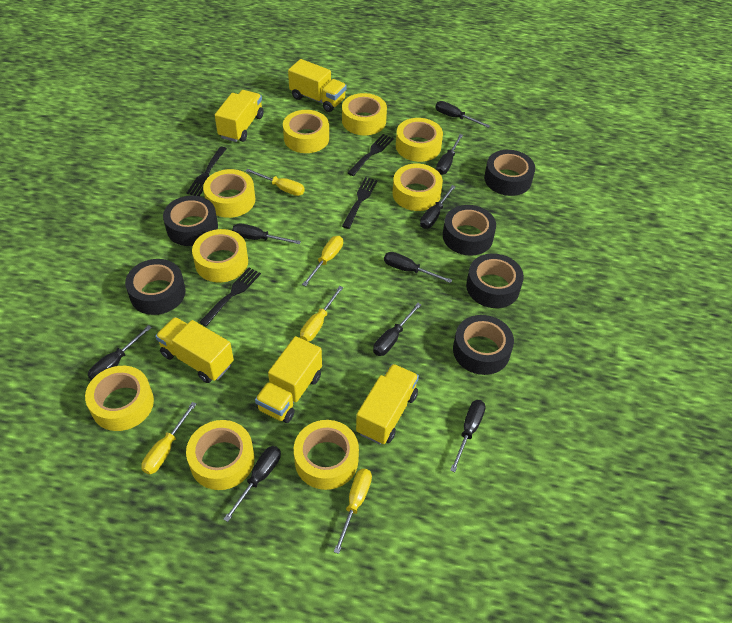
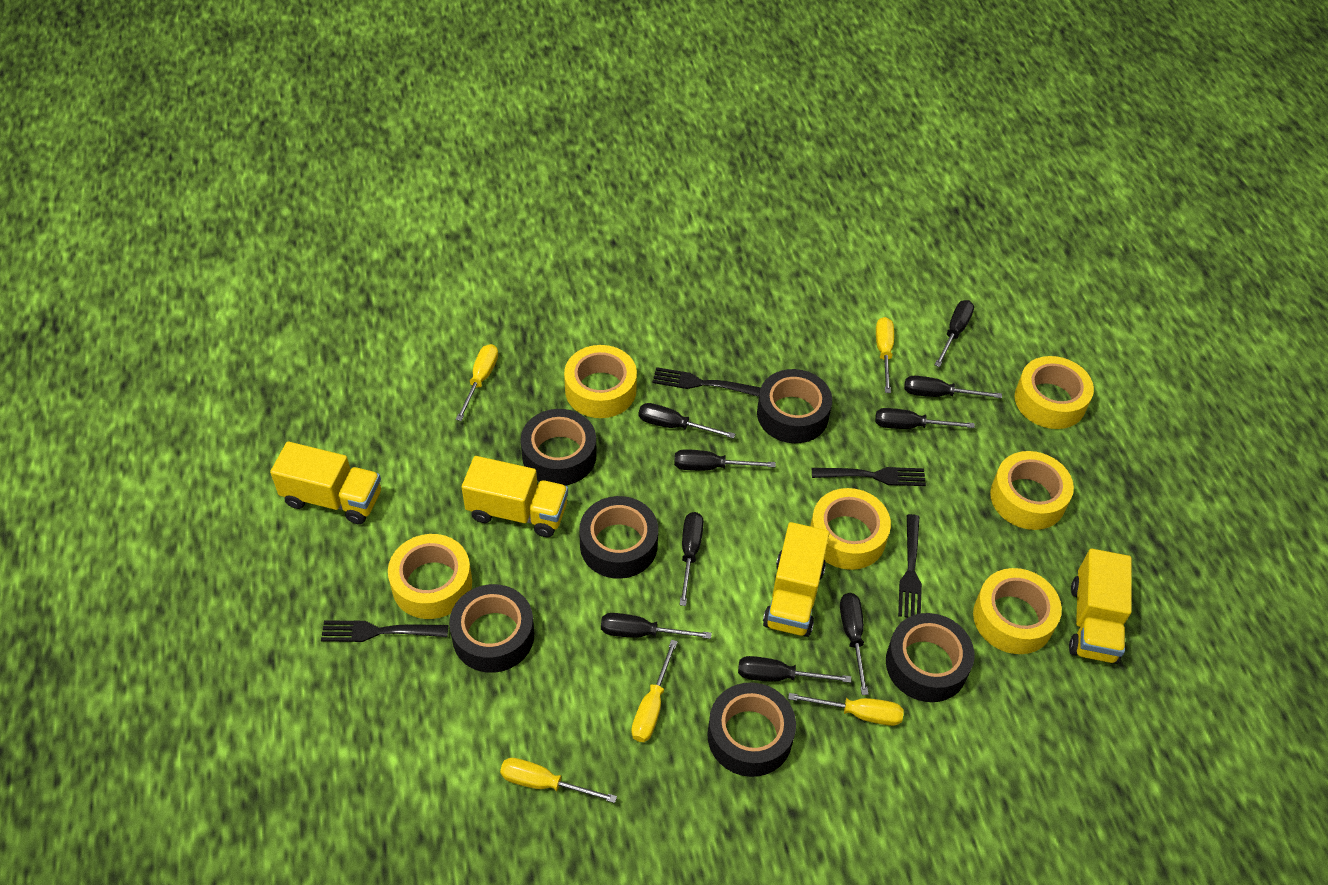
yellow tape: [85,366,154,431] [186,420,254,490] [192,229,248,282] [203,169,255,218] [283,110,329,153] [294,420,359,490] [342,93,387,135] [392,163,443,211] [396,118,443,162] = 9 -> [388,534,472,619] [564,345,637,418] [810,488,891,570] [973,568,1062,654] [990,451,1074,530] [1015,356,1094,429] = 6
yellow truck: [155,317,234,383] [215,90,264,142] [255,336,322,423] [288,59,347,112] [356,364,419,444] = 5 -> [270,442,381,524] [462,456,568,537] [763,522,830,637] [1069,549,1132,664] = 4

